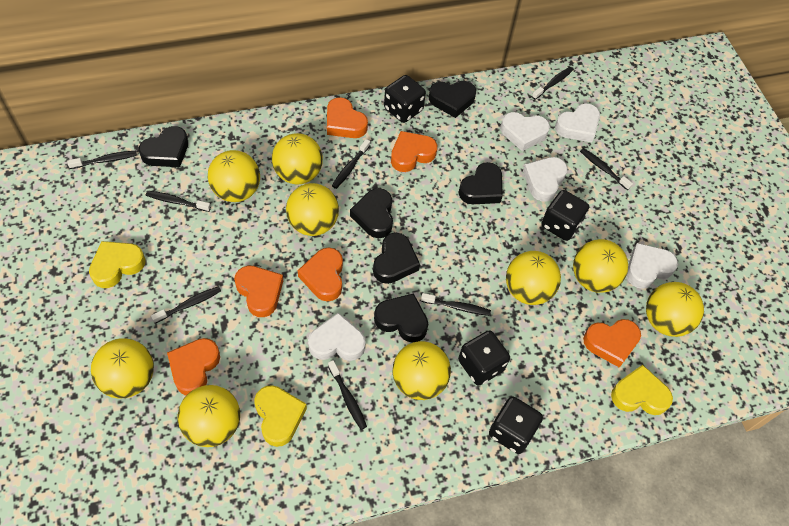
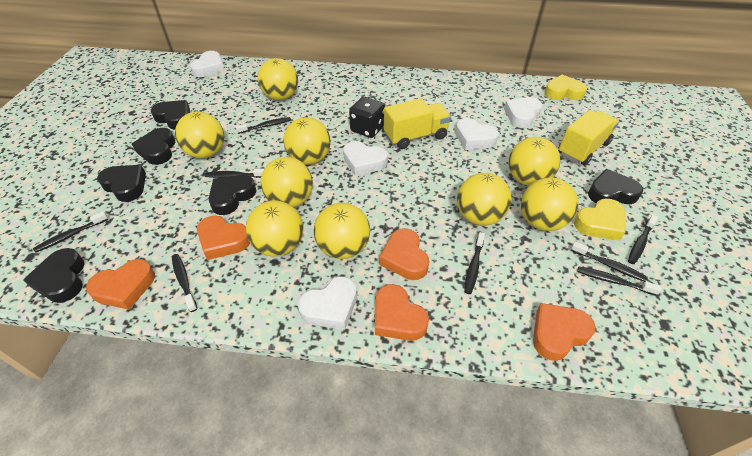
black dice: [384,75,426,123] [458,330,510,386] [489,396,543,454] [541,190,589,241] = 4 -> [349,97,385,138] = 1
orange heart: [167,338,220,395] [234,265,283,317] [298,248,343,301] [327,97,368,138] [391,131,437,172] [583,319,641,368] = 6 -> [86,259,155,310] [197,216,250,260] [375,284,429,341] [379,228,429,280] [533,303,596,361] = 5
yellow heart: [89,241,146,288] [255,385,307,447] [611,365,673,415] = 3 -> [544,75,587,100] [574,199,626,241] = 2
yellow truck: none = 0 -> [384,98,451,149] [558,110,619,165] = 2

